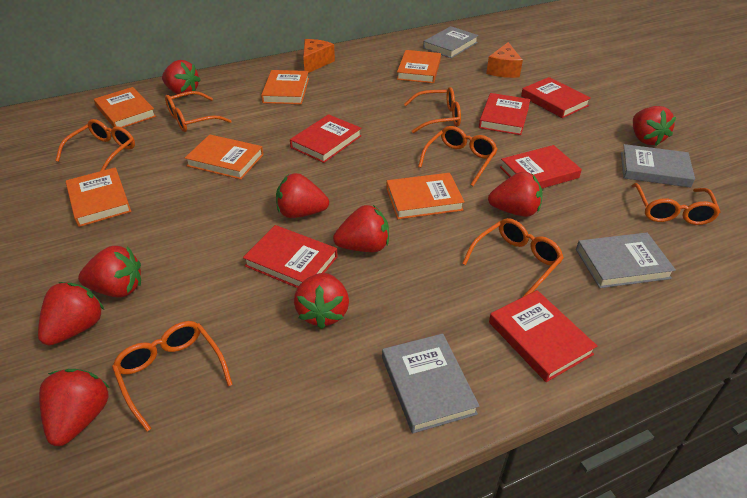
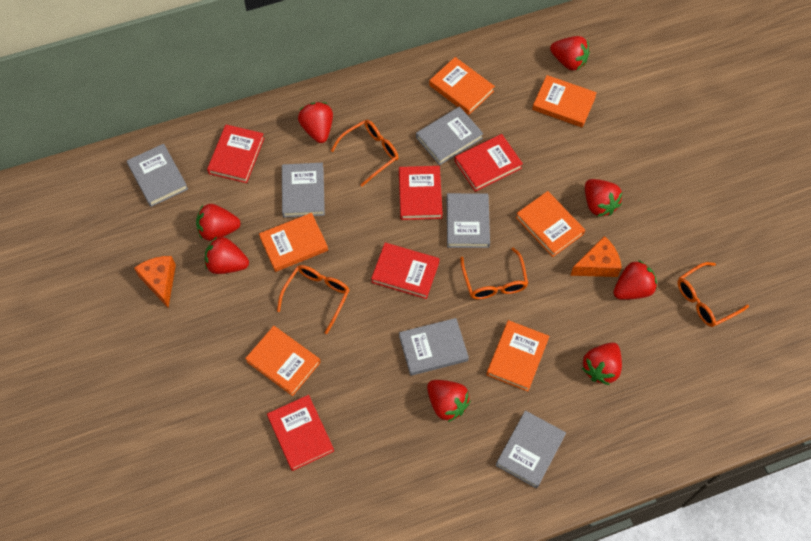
grey book: [382,334,480,433] [423,26,479,58] [576,233,676,288] [621,144,695,188] = 4 -> [127,144,188,207] [282,163,325,217] [399,318,469,376] [416,106,483,165] [447,193,490,248] [496,410,566,488] = 6
orange glasses: [55,119,135,171] [112,321,233,432] [165,91,232,132] [404,87,461,133] [418,126,498,186] [462,218,564,297] [631,183,721,225] = 7 -> [277,265,350,334] [331,120,399,187] [460,248,528,299] [677,262,749,327] = 4
red book: [243,225,337,288] [290,114,362,163] [479,93,530,135] [489,290,597,382] [500,145,582,188] [521,77,591,118] = 6 -> [207,125,264,183] [267,395,334,471] [371,243,439,299] [399,166,443,220] [455,134,523,192] = 5
red strawberry: [38,282,104,345] [39,369,110,446] [78,246,141,297] [162,60,201,96] [276,173,329,218] [294,273,349,329] [333,205,389,252] [488,171,543,217] [633,106,676,146] = 9 -> [196,204,241,241] [205,236,249,274] [298,102,333,143] [427,380,471,422] [550,36,590,70] [582,342,622,385] [585,179,622,217] [613,260,657,300] = 8

